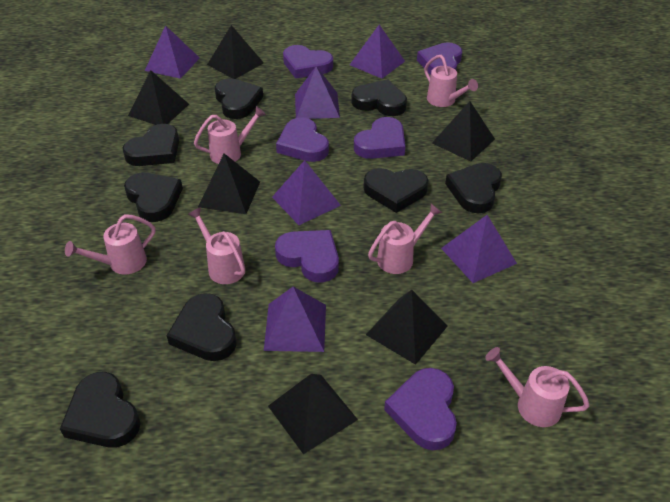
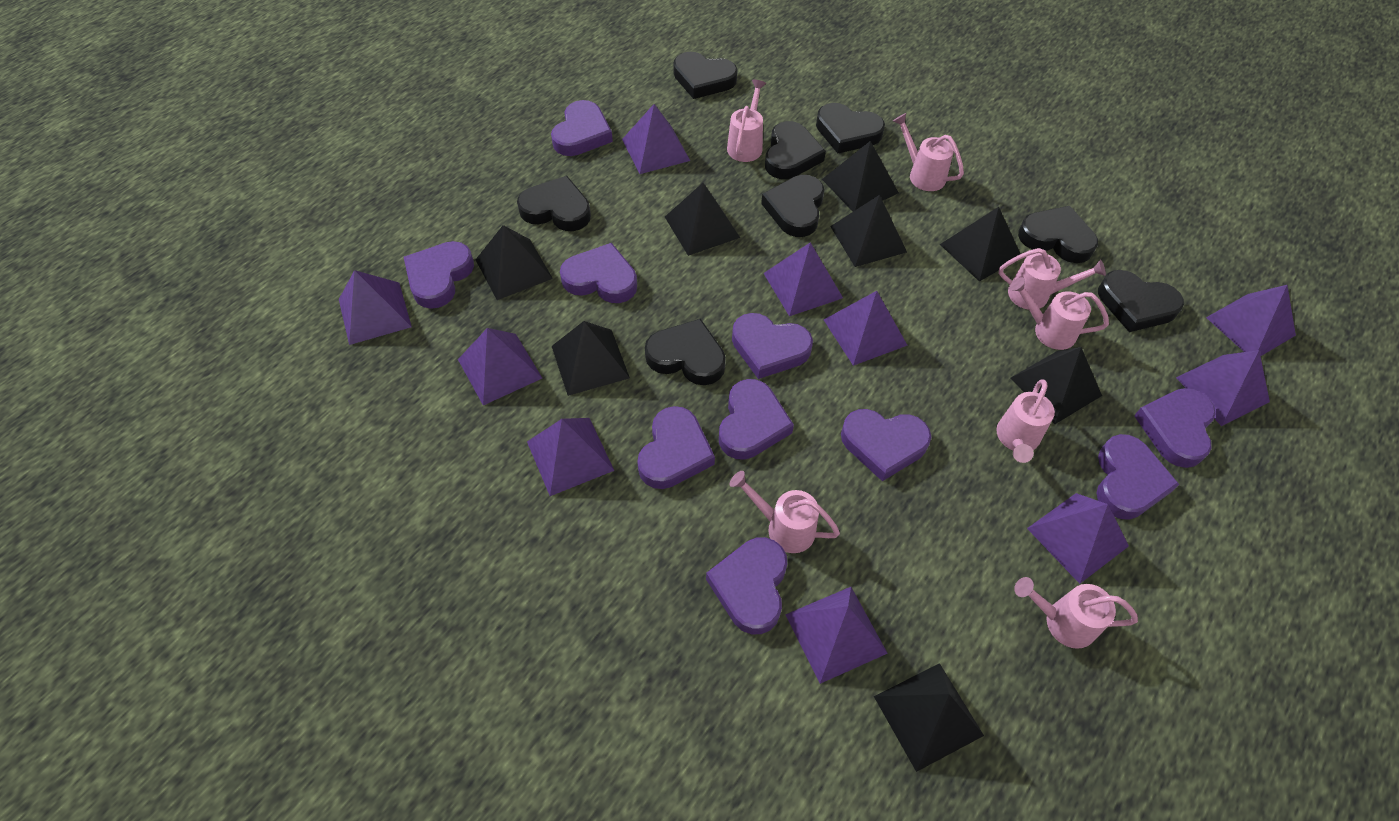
black pyramid: [128,70,189,125] [198,153,260,214] [207,25,264,79] [268,374,358,454] [366,290,448,365] [432,101,495,161] = 6 -> [475,225,553,300] [552,321,630,396] [665,183,740,256] [822,141,899,212] [830,195,907,267] [874,663,984,772] [940,207,1020,282] [1011,347,1102,424] = 8
pink watering can: [65,214,156,274] [188,207,245,284] [194,106,266,164] [368,204,442,274] [424,55,478,107] [485,347,590,427] = 6 -> [727,80,766,162] [730,471,840,553] [893,113,964,191] [996,379,1055,463] [999,248,1106,310] [1009,277,1109,350] [1014,577,1138,649] = 7
purple heart: [275,230,339,283] [276,117,329,162] [283,45,333,79] [354,117,405,159] [384,368,457,450] [417,42,462,75] = 6 -> [404,241,474,309] [551,100,613,156] [560,243,637,303] [637,406,715,489] [706,537,788,634] [719,379,794,460] [732,313,813,379] [841,409,931,481] [1096,434,1180,520] [1134,388,1216,468] = 10
purple pyramid: [145,25,200,79] [264,287,326,352] [272,160,341,225] [295,66,340,119] [350,25,405,79] [441,215,517,283] = 6 -> [339,270,412,345] [458,328,542,405] [527,418,614,496] [622,104,690,174] [763,242,843,316] [785,587,888,684] [824,291,908,366] [1027,493,1129,584] [1176,350,1270,426] [1206,285,1296,356] = 10

